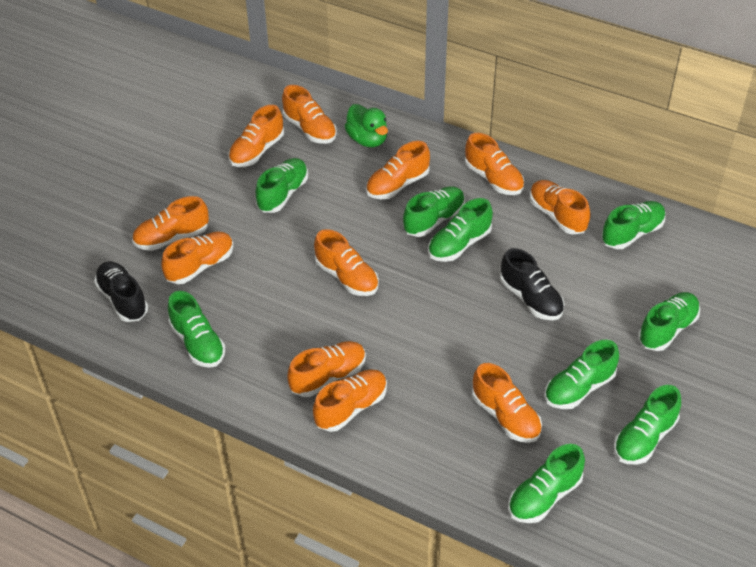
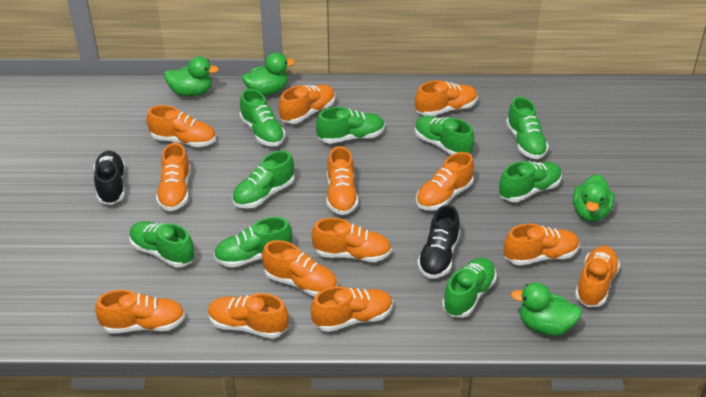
green duck: [345,104,388,147] = 1 -> [164,56,219,97] [242,52,295,96] [511,282,582,336] [573,174,615,222] = 4
orange shoe: [132,196,209,251] [162,231,234,284] [228,105,284,167] [282,85,337,144] [287,341,366,397] [313,370,387,432] [314,229,379,296] [366,141,430,199] [465,133,524,195] [472,363,542,443] [529,180,590,235] = 11 -> [95,290,185,334] [147,105,216,147] [156,143,191,211] [208,293,289,339] [262,240,338,297] [279,84,335,124] [311,218,392,262] [311,286,393,332] [327,146,358,215] [415,80,478,116] [416,152,474,211] [504,224,580,266] [575,246,620,307] = 13

